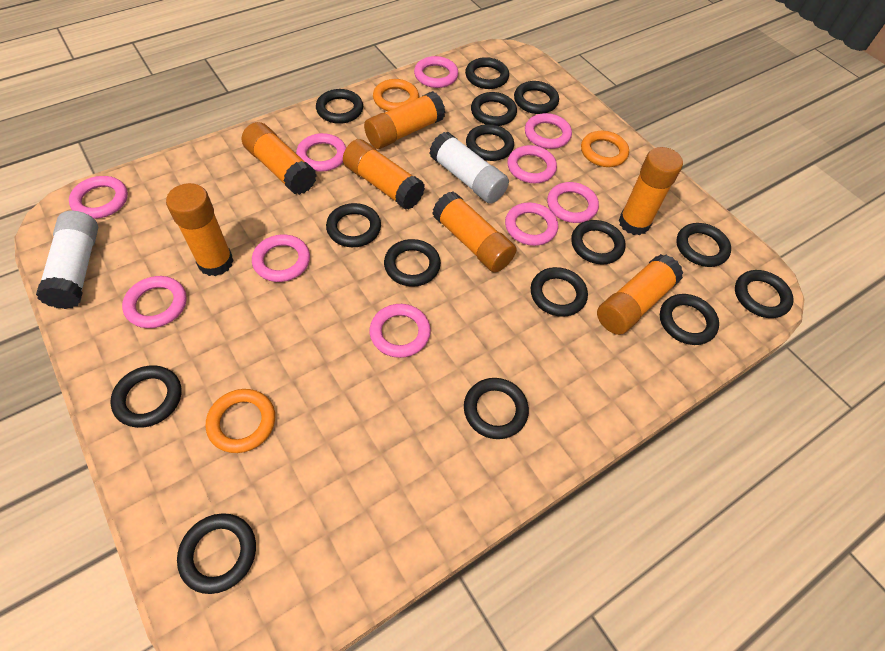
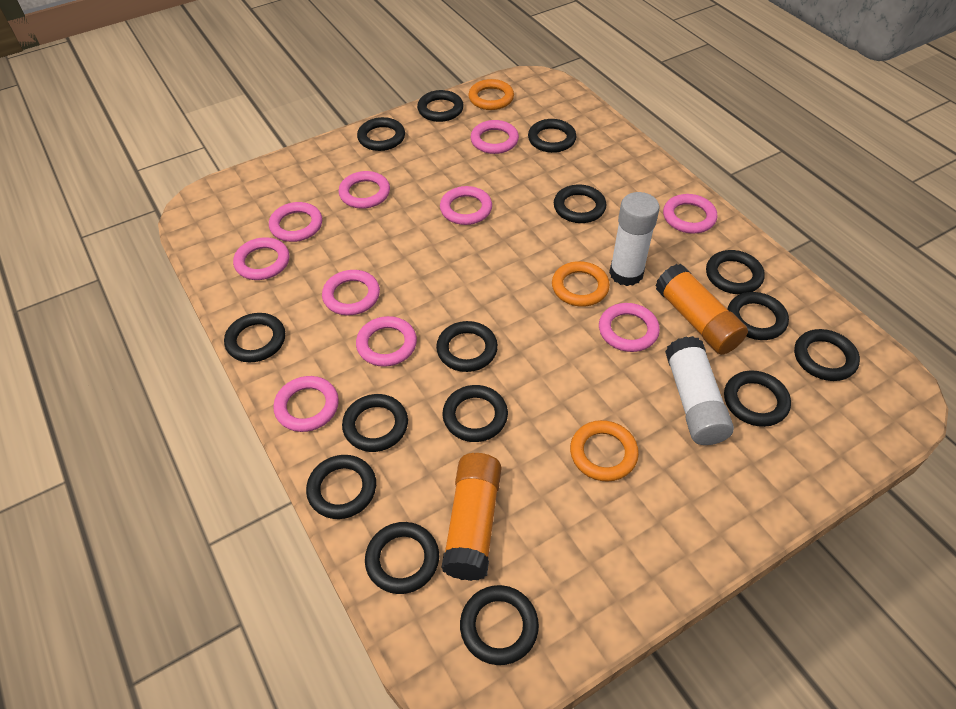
orange glue stick: [166,183,234,276] [242,122,317,195] [343,139,425,210] [364,91,445,149] [432,192,516,273] [597,254,683,335] [619,147,683,235] = 7 -> [441,453,501,581] [655,264,748,355] = 2

